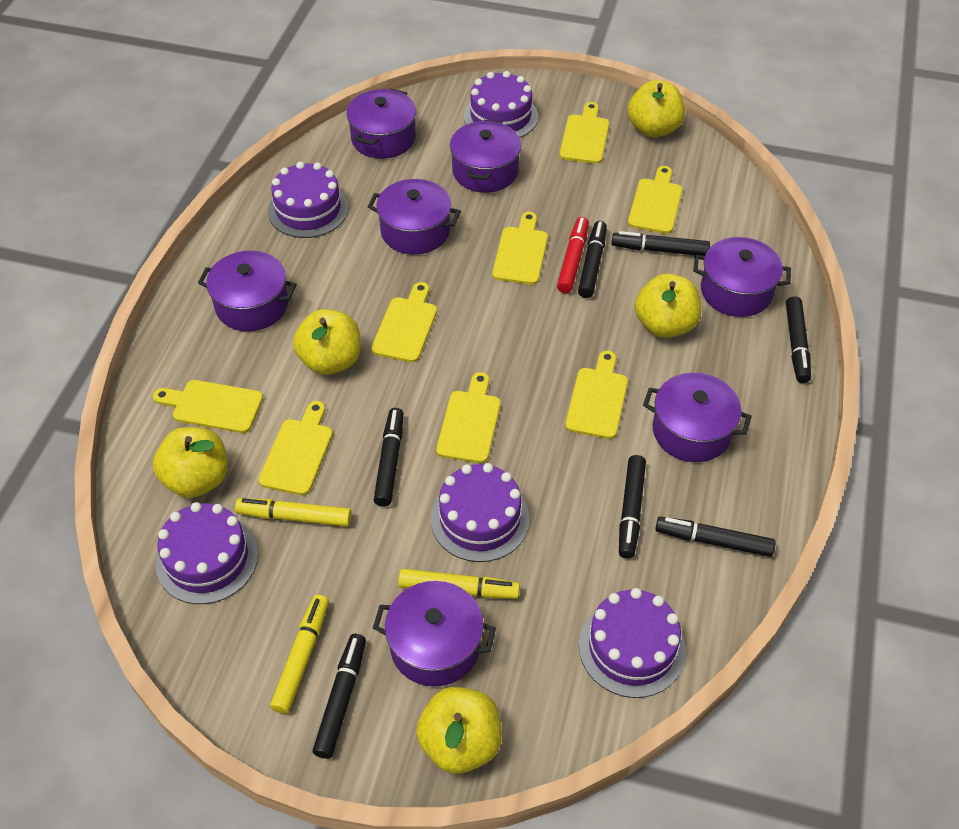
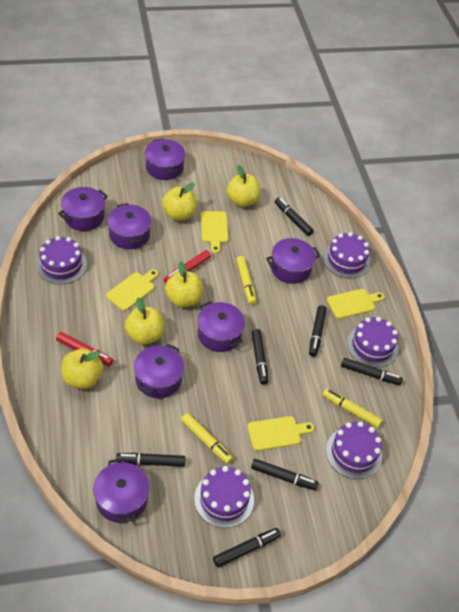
red marker: [557,217,589,293] = 1 -> [56,332,113,366] [164,250,211,283] = 2
yellow cutting board: [153,380,263,433] [258,401,333,495] [371,282,437,363] [436,372,501,463] [492,212,548,285] [560,102,609,164] [565,351,628,439] [628,166,682,234] = 8 -> [106,269,158,311] [201,211,228,254] [247,416,314,451] [327,289,384,319] = 4

